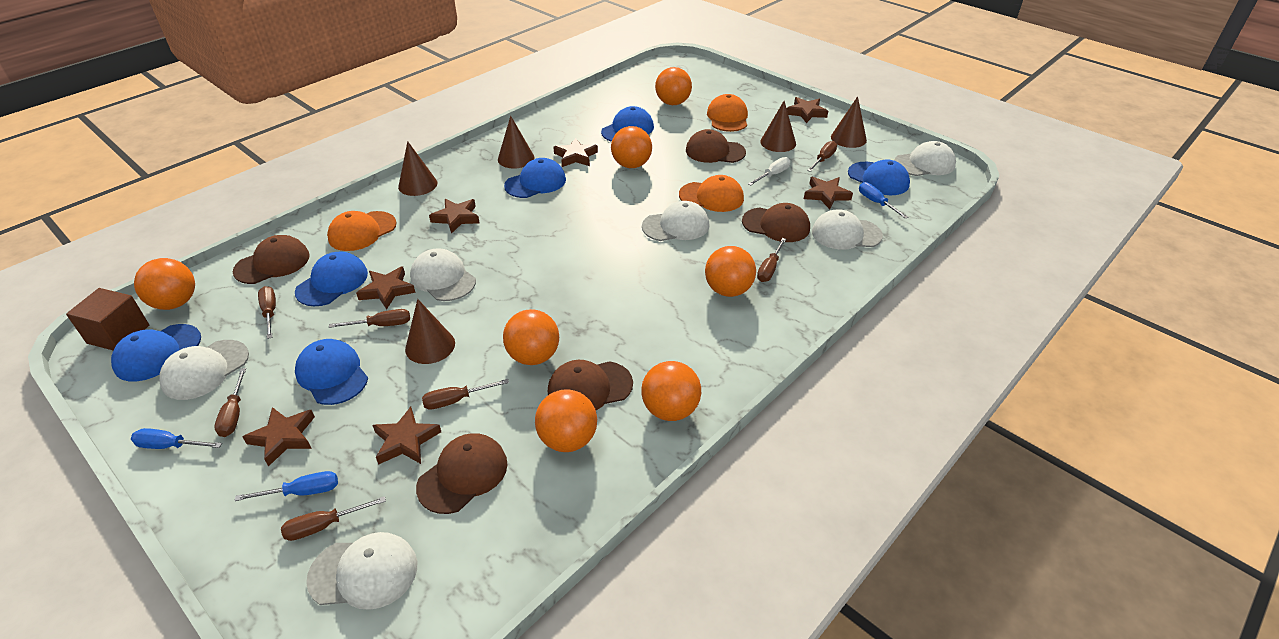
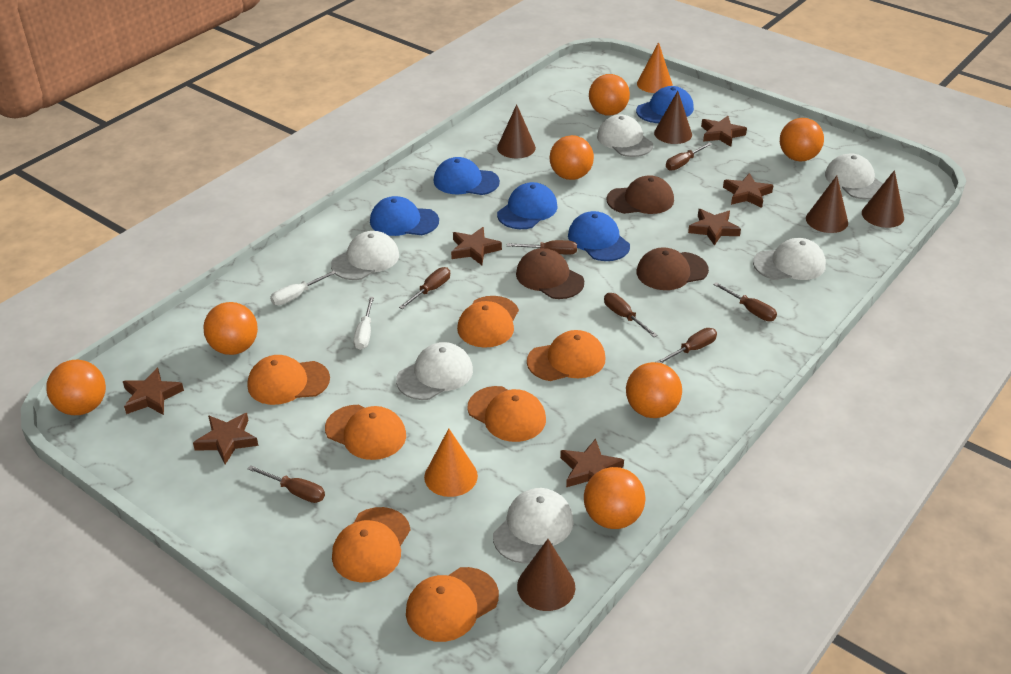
blue cap: [111,324,201,381] [295,251,368,306] [295,339,368,405] [504,158,566,198] [601,106,654,142] [848,159,910,195] = 6 -> [370,196,439,236] [434,157,500,195] [497,182,558,229] [568,211,630,261] [636,86,694,123] = 5
blue screwdriver: [131,428,222,449] [235,471,338,501] [859,182,909,219] = 3 -> none = 0
brown cap: [233,235,310,284] [416,433,508,514] [548,360,633,410] [686,129,746,163] [742,203,810,242] = 5 -> [516,248,584,299] [606,175,674,214] [637,247,709,290] = 3
brown cube: [66,288,149,350] = 1 -> none = 0
orange cap: [327,211,397,251] [679,175,744,212] [707,94,748,132] = 3 -> [248,355,330,405] [325,405,406,460] [332,507,411,582] [406,567,499,642] [457,296,519,348] [468,386,546,442] [527,330,605,381] = 7
orange cone: none = 0 -> [424,429,478,497] [637,42,673,93] = 2
white screwdriver: [748,157,790,185] = 1 -> [270,271,336,306] [353,297,374,350] = 2

